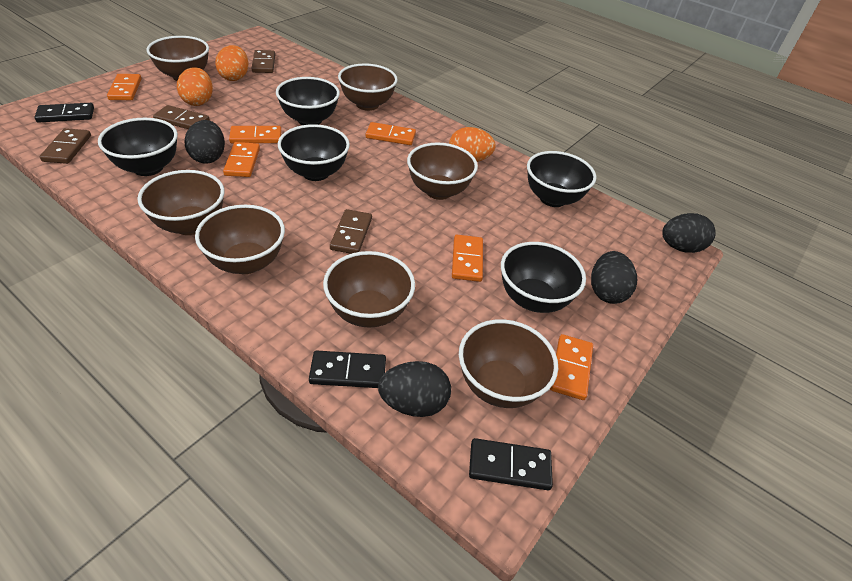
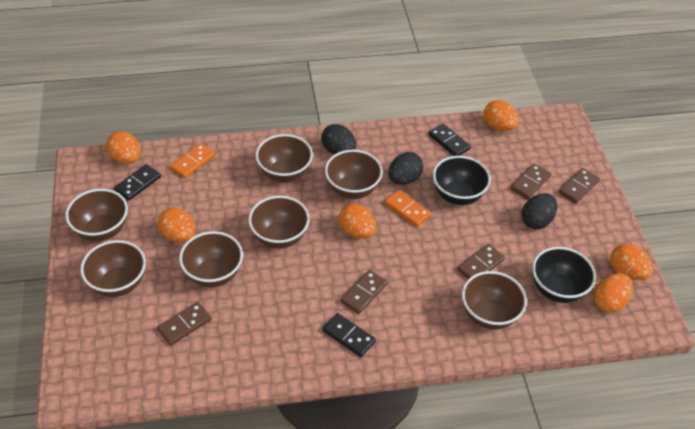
black bowl: [98,118,178,176] [276,77,340,125] [278,124,350,181] [501,242,586,313] [527,151,597,207] = 5 -> [433,156,491,205] [532,247,596,303] = 2
black egg: [184,120,225,164] [378,361,451,417] [591,251,637,304] [662,213,716,253] = 4 -> [321,124,356,155] [388,152,424,185] [521,193,557,229] = 3
brown domino: [40,128,91,164] [153,105,210,129] [251,50,275,73] [330,209,372,254] = 4 -> [157,302,212,345] [341,270,388,314] [457,244,505,279] [511,164,551,199] [559,168,600,203] = 5
orange domino: [107,74,142,100] [223,142,260,177] [229,126,281,144] [366,122,416,145] [452,235,483,282] [550,334,593,400] = 6 -> [170,143,215,178] [385,190,431,227] = 2
orange egg: [177,67,213,106] [215,45,248,81] [449,127,496,162] = 3 -> [106,131,140,164] [158,208,195,243] [339,203,376,239] [484,100,519,131] [594,273,632,313] [610,244,653,280] = 6

